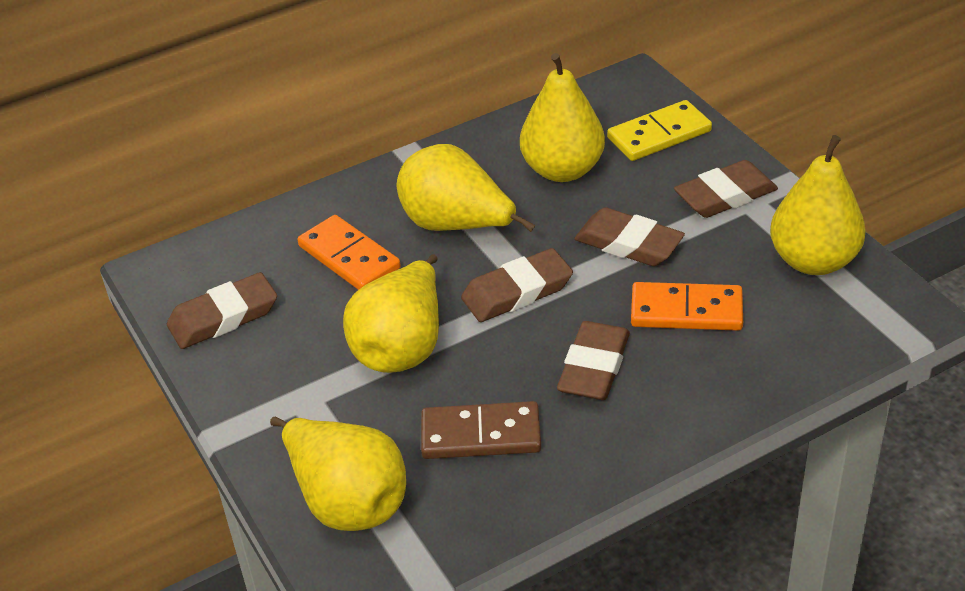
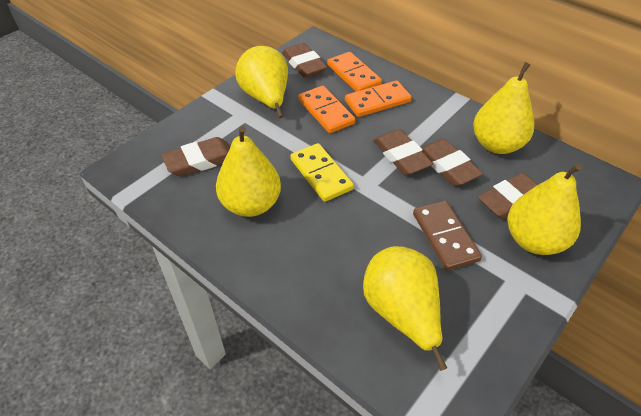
orange domino: [297,215,401,290] [631,282,743,331] = 2 -> [298,86,355,133] [327,52,382,92] [345,80,412,117] = 3

